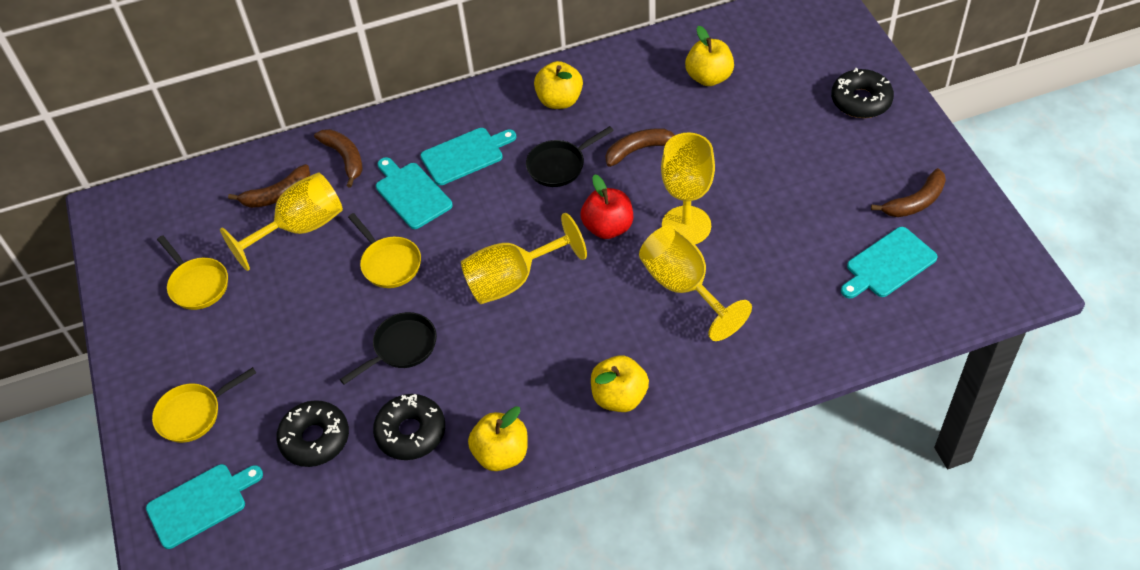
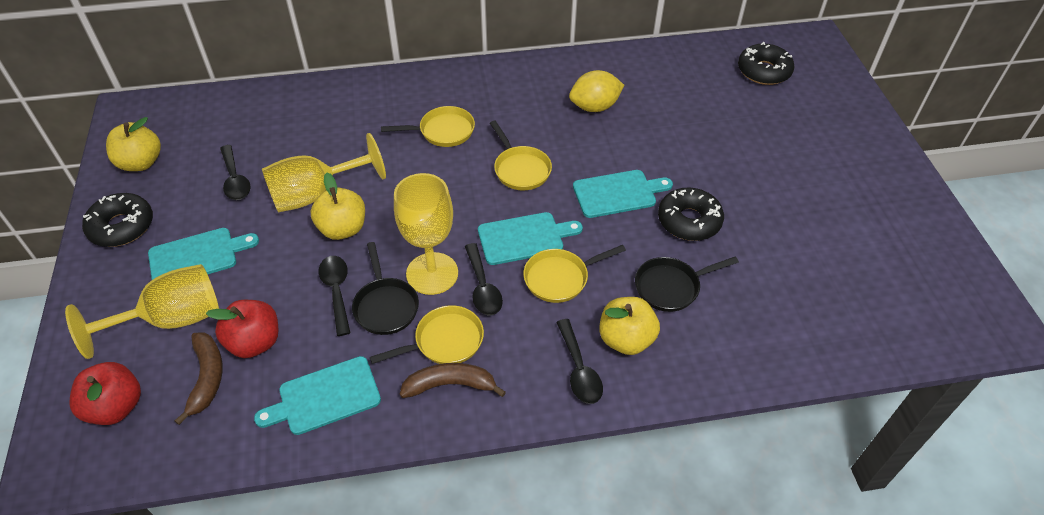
black spoon: none = 0 -> [220,145,251,200] [319,256,350,336] [465,243,503,315] [556,319,603,404] = 4
brown banana: [228,164,310,208] [314,129,363,188] [606,128,675,167] [871,168,946,217] = 4 -> [175,332,223,425] [400,363,506,398] = 2
red apple: [580,174,633,239] = 1 -> [70,362,141,425] [206,300,278,358] = 2
yellow apple: [468,406,528,471] [534,61,583,109] [591,355,649,412] [685,26,734,86] = 4 -> [106,117,161,171] [310,173,365,240] [599,297,660,355] = 3
yellow goblet: [220,173,343,271] [461,213,587,304] [639,225,752,341] [661,133,715,244] = 4 -> [65,264,219,359] [262,133,386,213] [394,173,458,295] = 3
yellow lemon: none = 0 -> [569,70,624,112] = 1
yellow pan: [152,367,256,443] [157,235,228,310] [348,213,421,288] = 3 -> [370,305,484,364] [381,106,475,147] [490,121,552,190] [523,245,626,303] = 4

